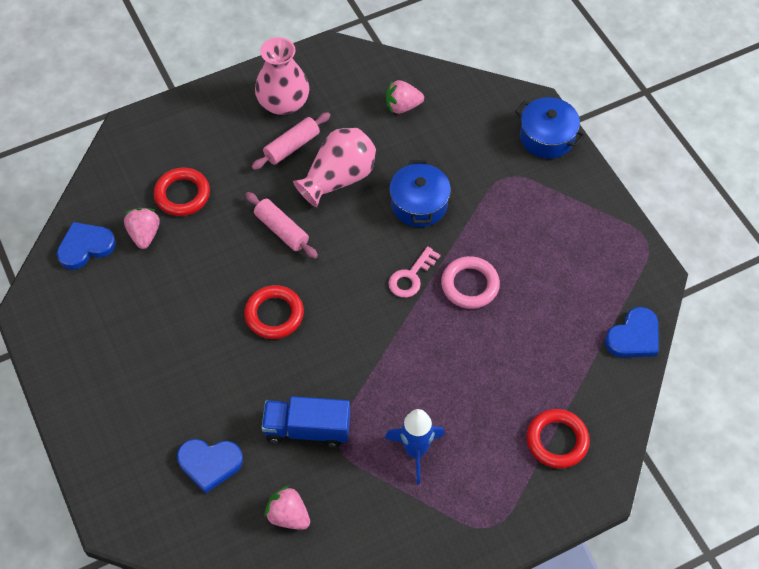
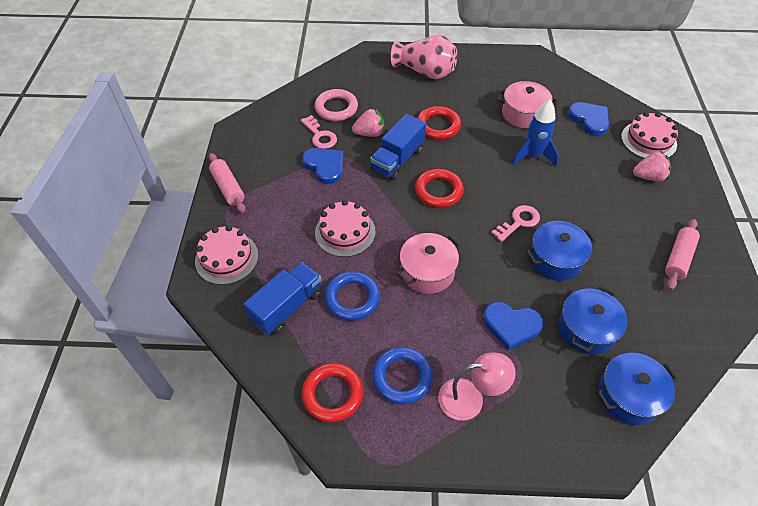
blue pot: [389,160,451,227] [515,97,585,159] = 2 -> [526,221,596,281] [558,286,628,355] [597,353,678,425] = 3
blue ring: none = 0 -> [325,272,380,321] [372,347,433,404] = 2
blue truck: [261,396,350,447] = 1 -> [243,262,322,335] [370,114,426,180] = 2
pink cake: none = 0 -> [195,225,258,285] [315,200,376,257] [621,112,678,158] = 3
pink key: [388,246,440,298] = 1 -> [301,115,337,149] [491,205,540,242] = 2
pink lamp: none = 0 -> [438,352,516,421] = 1
pink pot: none = 0 -> [396,233,461,294] [497,81,558,128] = 2
pink strawberry: [124,208,160,249] [264,485,310,530] [386,79,424,114] = 3 -> [352,108,385,137] [633,151,671,181] = 2
pink vase: [255,37,309,115] [293,128,376,207] = 2 -> [391,35,457,79] = 1

